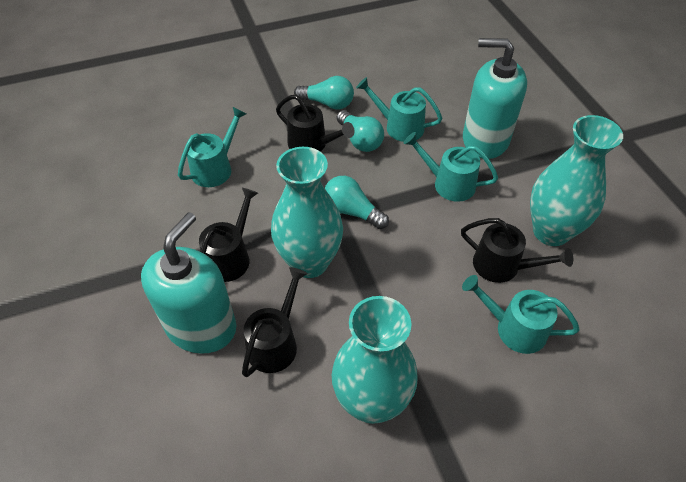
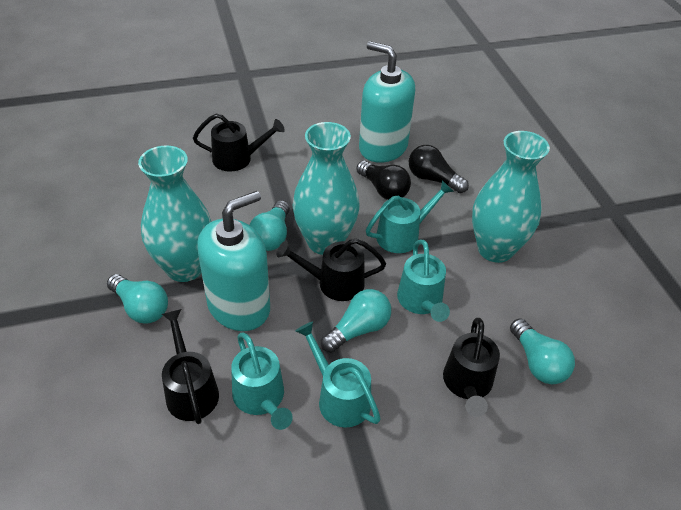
black light bulb: none = 0 -> [356,161,411,200] [409,145,469,193] = 2
turquoise light bulb: [294,76,354,110] [325,176,389,229] [337,110,384,152] = 3 -> [107,274,168,324] [249,200,290,251] [321,289,391,353] [510,318,575,384] = 4

